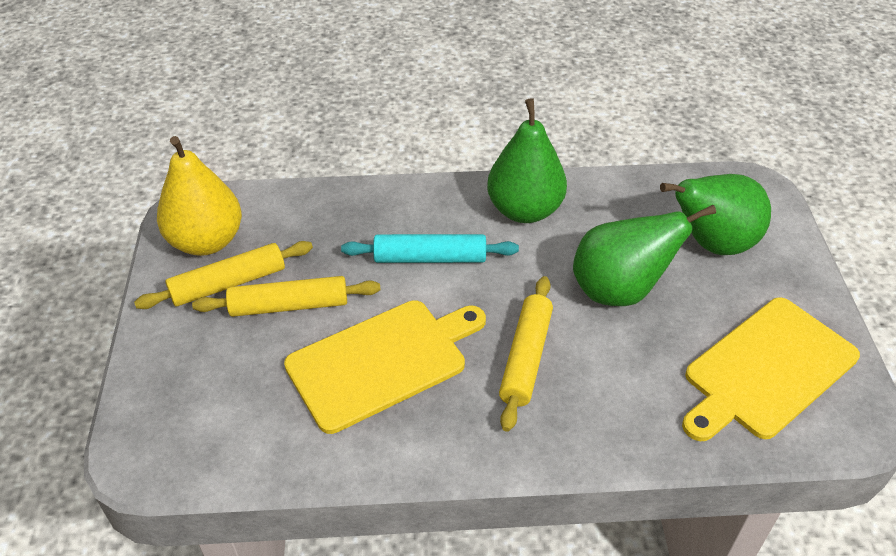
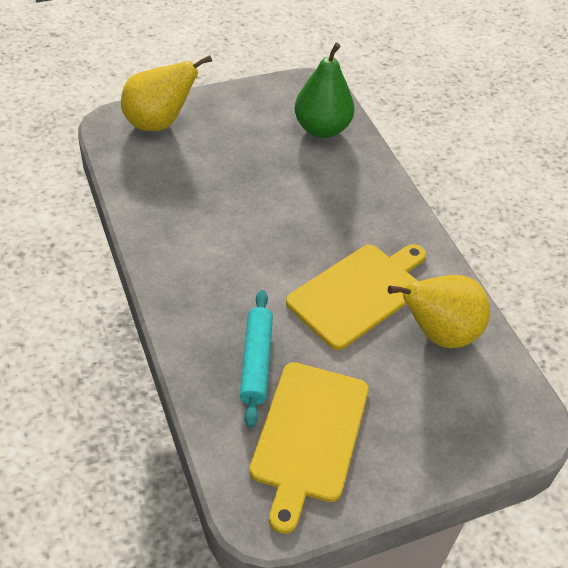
green pear: [487,98,567,223] [573,205,716,306] [660,174,771,255] = 3 -> [295,43,354,138] = 1
yellow pear: [157,136,242,256] = 1 -> [121,55,212,131] [388,275,490,348] = 2
yellow rolling pin: [134,241,313,309] [192,276,381,317] [499,276,553,432] = 3 -> none = 0

